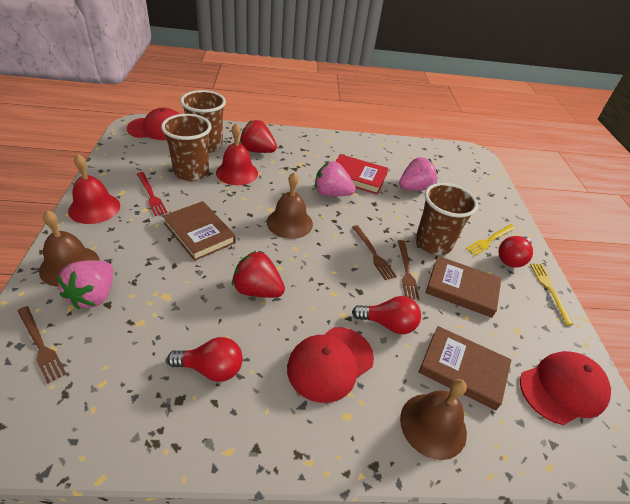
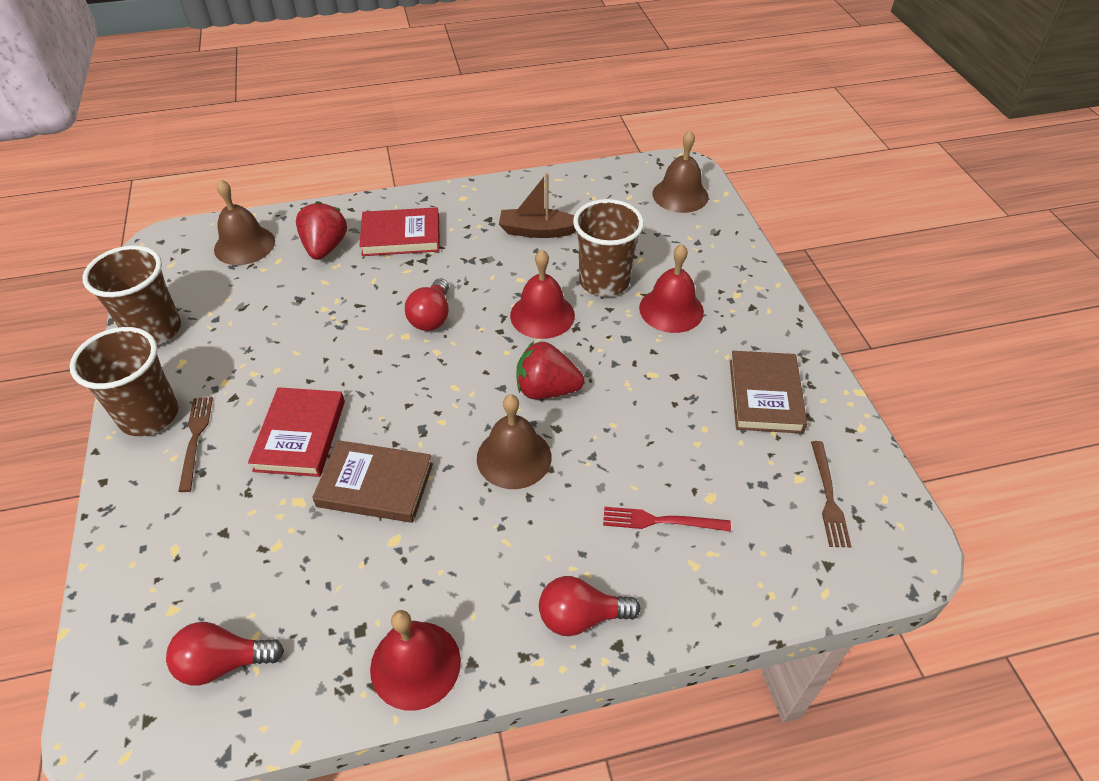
brown boat: none = 0 -> [499,173,576,238] = 1
brown book: [163,201,236,261] [419,326,511,410] [425,256,501,318] = 3 -> [312,440,433,523] [730,351,808,434] = 2
brown fork: [18,306,66,384] [352,225,397,280] [398,240,419,300] = 3 -> [178,397,213,492] [811,441,851,548] = 2
pink strawberry: [57,260,113,309] [315,161,356,196] [399,157,438,191] = 3 -> none = 0
red bell: [68,154,120,224] [216,123,258,185] = 2 -> [370,610,461,711] [510,250,575,339] [639,244,704,333] = 3
red book: [335,154,388,194] = 1 -> [248,387,345,477] [359,207,440,256] = 2
red cap: [127,108,179,140] [287,327,374,403] [520,351,611,425] = 3 -> none = 0
yellow fork: [465,224,516,256] [530,263,574,325] = 2 -> none = 0

